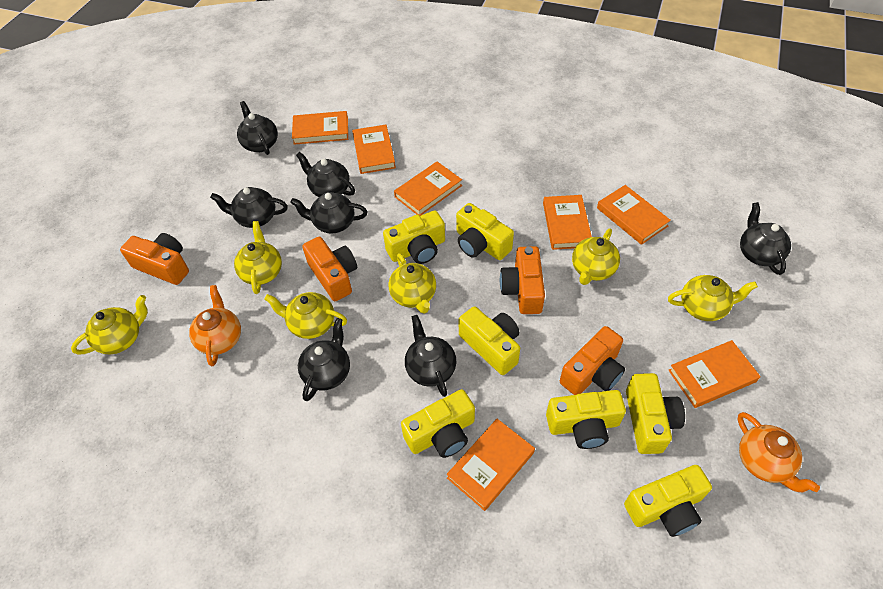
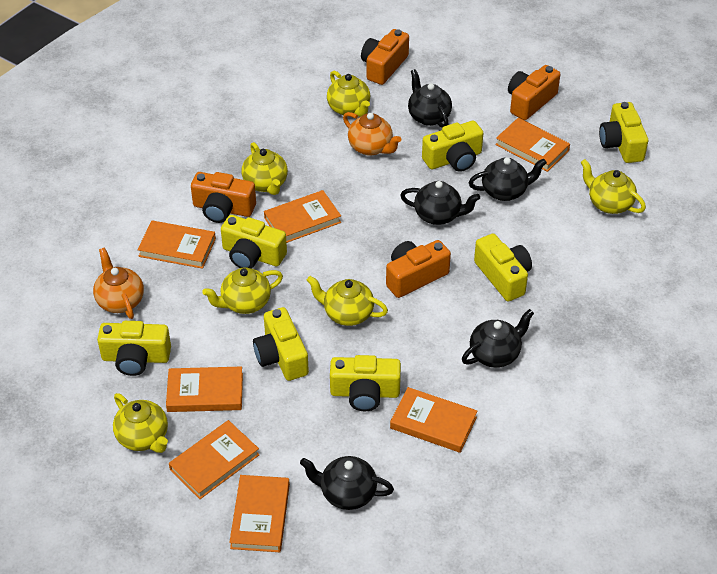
black teapot: [210,187,288,228] [237,101,278,155] [290,192,368,234] [296,152,355,197] [298,318,350,401] [405,315,456,397] [740,202,791,275] = 7 -> [300,456,394,510] [400,181,480,225] [408,69,452,128] [462,309,534,368] [469,157,547,201] = 5

